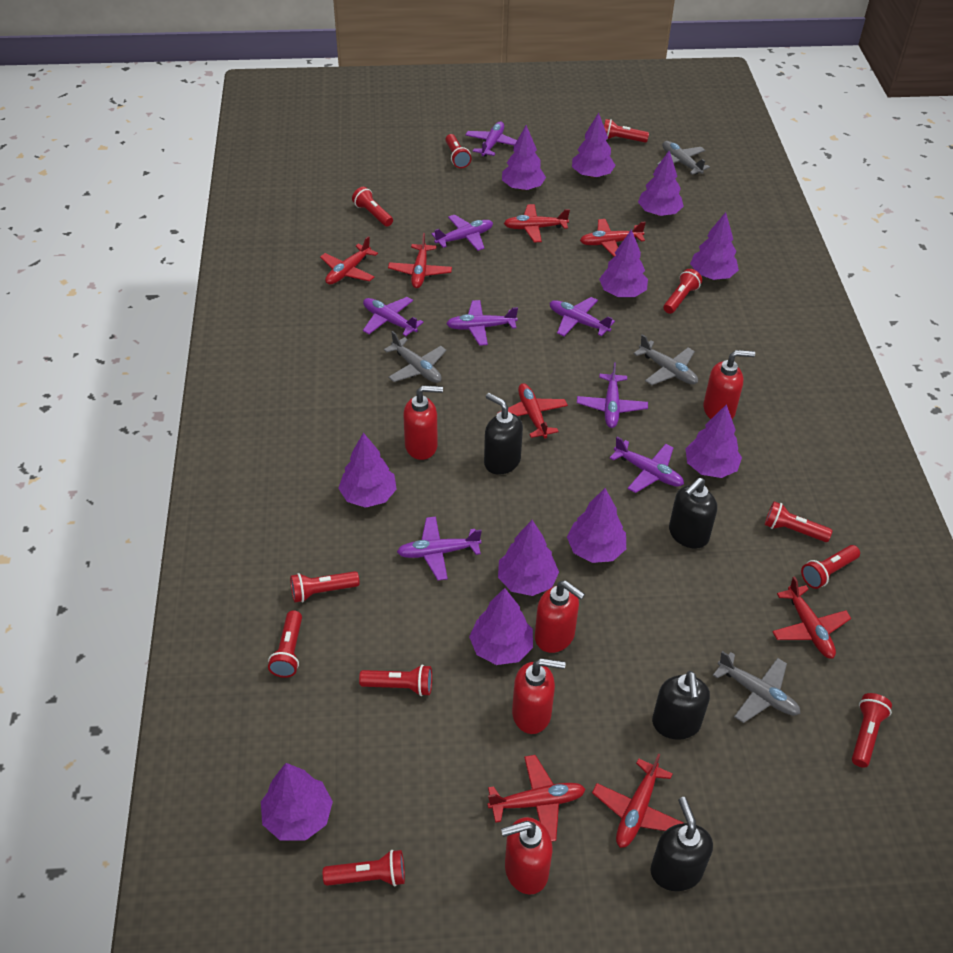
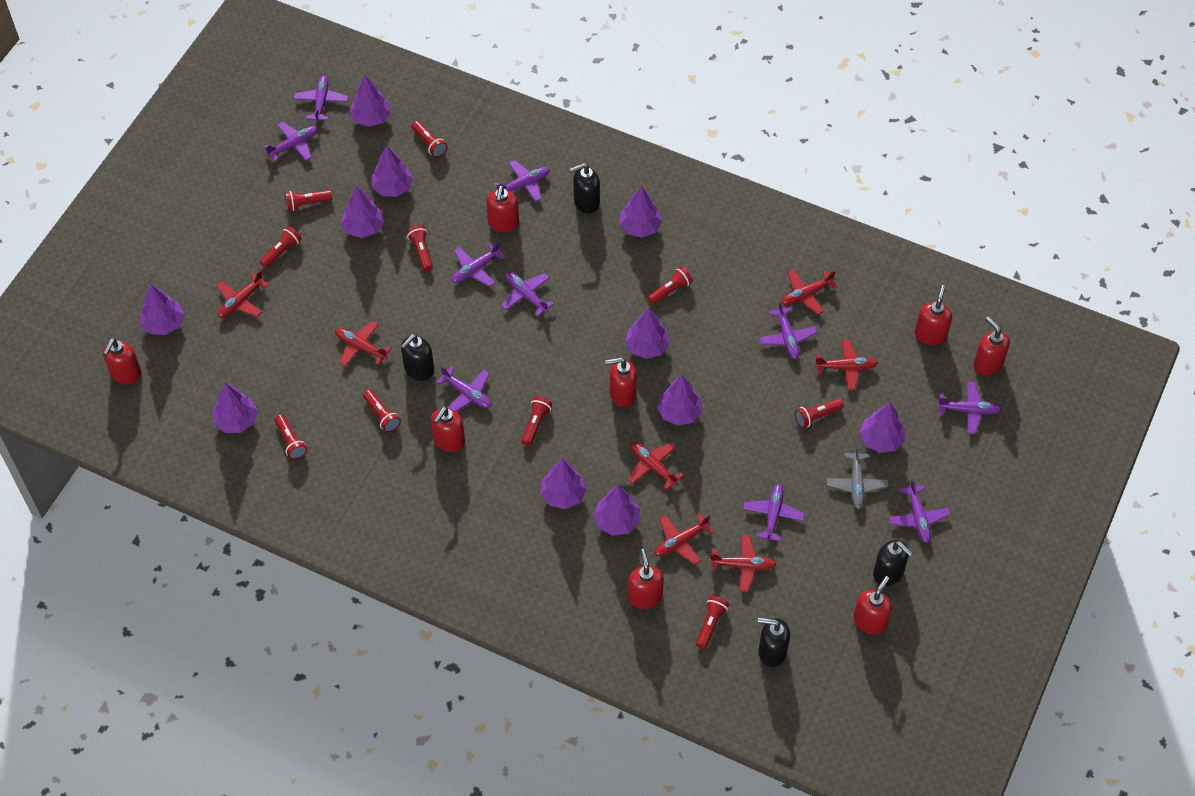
grey plane: [384,331,446,383] [634,334,698,385] [657,141,710,175] [713,651,801,723] = 4 -> [827,445,888,509] = 1
purple plane: [363,297,424,336] [397,516,482,580] [431,215,493,251] [446,300,518,346] [465,122,517,157] [550,297,615,336] [577,362,648,428] [610,437,684,493] = 8 -> [263,122,318,161] [293,76,348,122] [436,366,491,412] [452,241,505,287] [494,160,550,202] [501,272,555,316] [743,484,805,542] [759,300,817,359] [889,479,950,543] [937,382,1001,434] = 10
red flashlight: [268,610,302,678] [290,571,360,603] [323,850,405,886] [352,187,393,227] [359,665,432,696] [445,134,471,168] [604,119,649,143] [664,269,702,314] [765,501,833,542] [801,545,860,589] [852,693,892,768] = 11 -> [259,226,302,268] [275,414,307,460] [285,190,332,211] [363,390,401,432] [407,225,433,271] [412,121,447,158] [521,396,552,446] [647,267,693,305] [696,596,729,649] [795,398,844,428] = 10
red plane: [320,236,378,285] [388,233,452,288] [487,755,586,842] [497,383,568,438] [504,204,570,242] [580,219,646,257] [592,753,683,848] [772,576,851,659] = 8 -> [216,270,269,318] [335,321,391,367] [628,442,683,490] [654,514,714,565] [709,535,776,592] [781,270,838,315] [815,339,878,390] = 7
red soap dispenser: [403,385,443,460] [501,817,552,895] [512,658,565,734] [535,580,585,653] [703,350,755,419] = 5 -> [103,338,142,384] [431,407,465,452] [486,185,519,232] [605,357,637,407] [628,549,664,609] [853,576,892,635] [915,285,952,345] [974,316,1010,375] = 8

